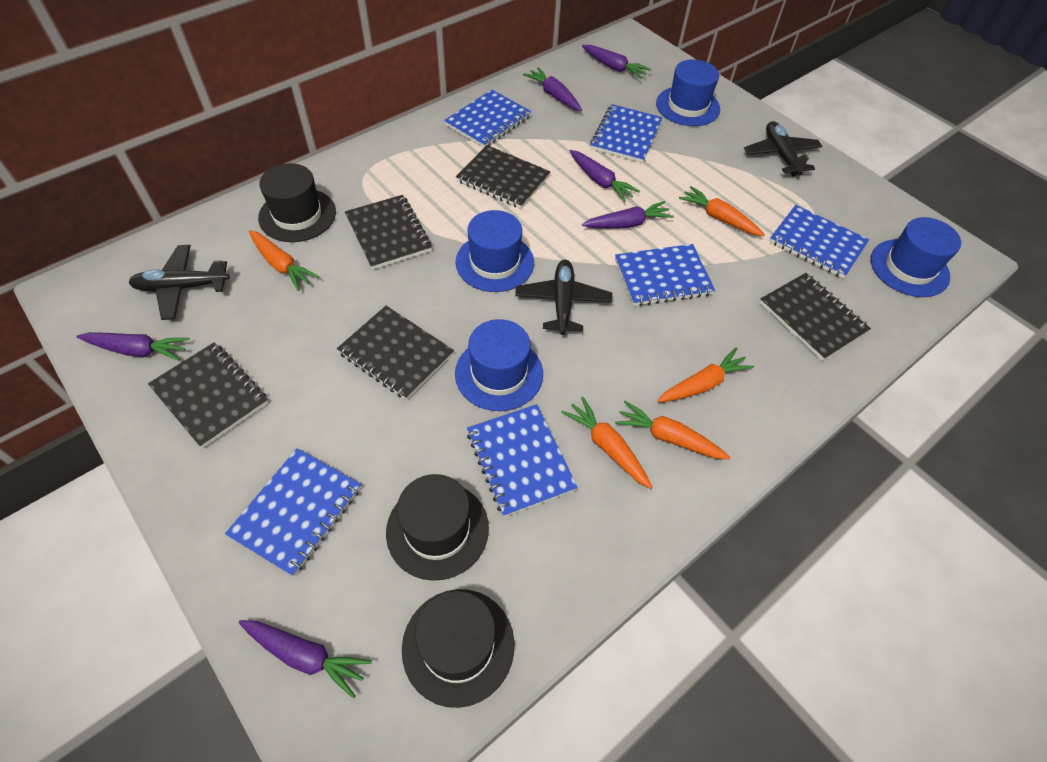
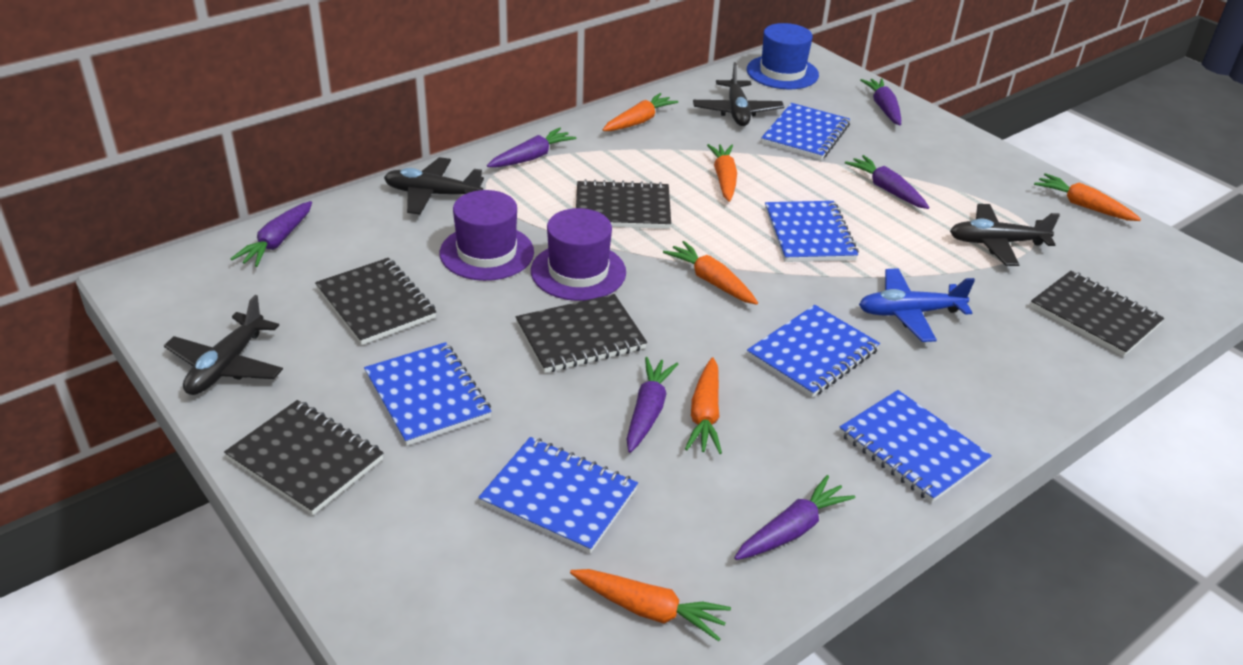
black hat: [258,163,336,242] [386,474,489,581] [402,589,515,708] = 3 -> none = 0
black plane: [129,245,230,320] [515,260,612,335] [744,121,822,177] = 3 -> [164,295,283,395] [384,157,484,215] [693,62,784,126] [950,204,1060,266] = 4
blue hat: [455,210,534,292] [455,319,543,411] [656,59,720,126] [871,217,961,297] = 4 -> [747,23,819,89] = 1
blue plane: none = 0 -> [859,268,975,342] = 1
orange carrot: [249,230,319,291] [561,396,652,489] [615,401,731,459] [657,348,754,402] [679,186,765,236] = 5 -> [570,569,731,641] [603,93,678,131] [663,241,758,305] [685,357,722,454] [707,144,737,202] [1034,173,1141,221] = 6
purple hat: none = 0 -> [440,190,534,281] [531,208,626,301] = 2

